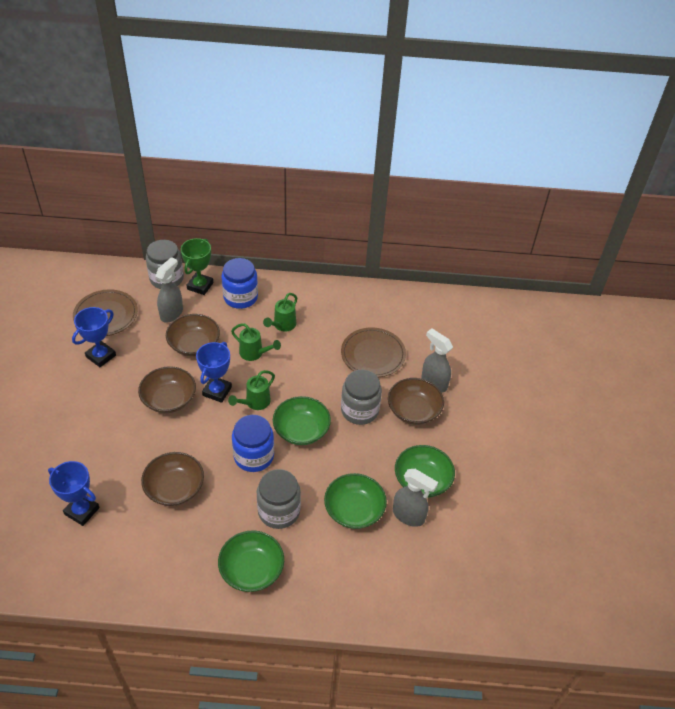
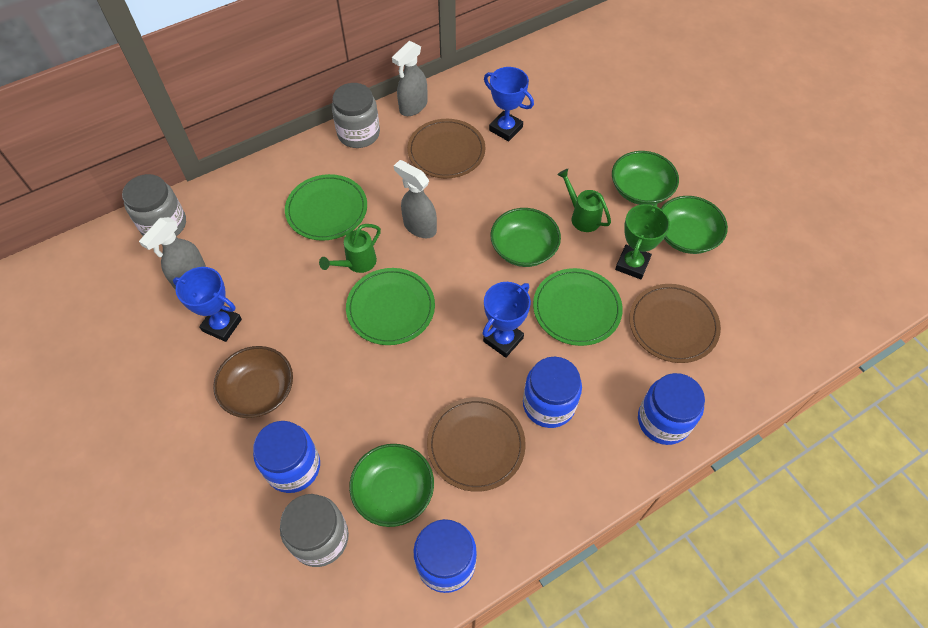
blue jar: [221,258,258,309] [232,415,274,472] = 2 -> [253,421,320,493] [413,519,477,593] [523,357,582,428] [638,373,705,445] = 4
brown bowl: [138,366,196,413] [141,452,204,506] [166,314,220,356] [388,378,444,425] = 4 -> [213,346,293,418] = 1
brown plate: [73,289,138,336] [341,327,406,377] = 2 -> [407,119,486,178] [427,397,526,492] [629,284,721,363] = 3
green plate: none = 0 -> [285,174,367,241] [346,268,435,345] [533,268,623,346] = 3
green watering can: [228,370,275,410] [231,323,281,361] [263,293,297,332] = 3 -> [319,224,381,273] [557,169,611,232] = 2

